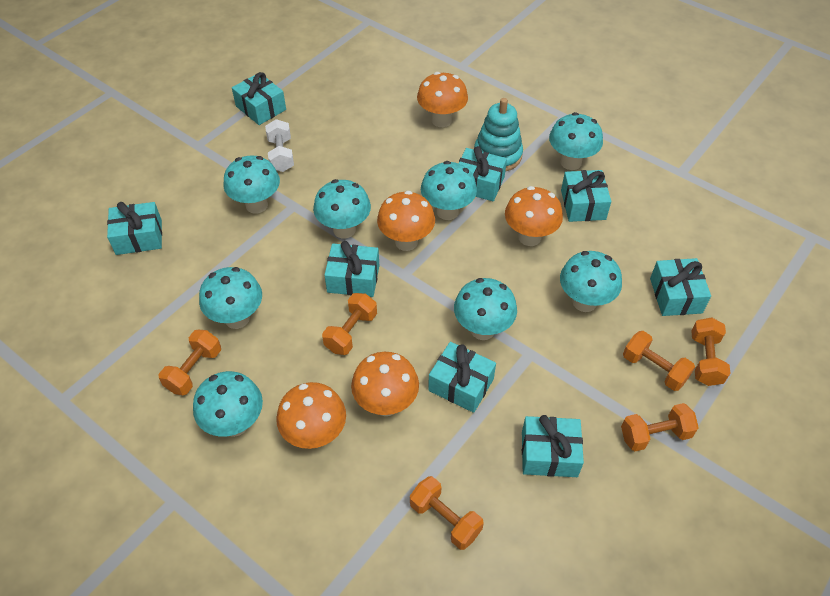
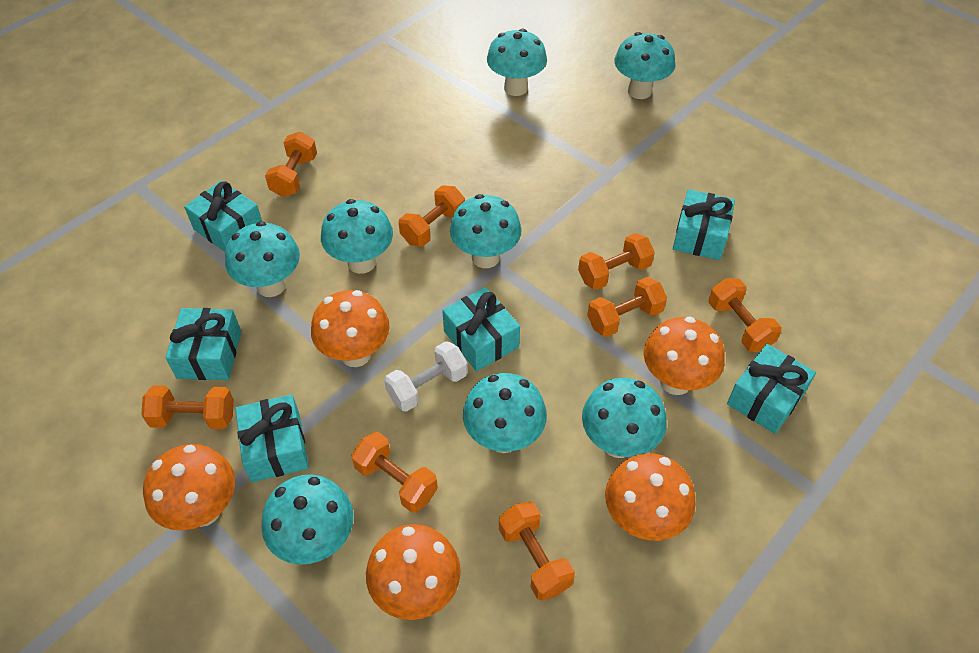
orange dumbbell: [159,330,221,395] [322,293,377,355] [410,476,484,550] [621,403,699,451] [623,331,695,391] [691,317,730,386] = 6 -> [141,385,234,429] [265,132,317,197] [351,432,438,512] [399,185,465,247] [499,502,575,601] [578,233,655,290] [587,277,667,337] [708,278,782,352] = 8
turquoise gift: [107,202,162,255] [232,72,286,125] [325,241,379,297] [428,342,496,413] [459,146,507,201] [522,415,584,477] [561,170,611,222] [650,258,711,316] = 8 -> [165,308,241,380] [184,181,262,252] [235,394,309,482] [442,287,520,371] [673,189,735,260] [727,344,816,434] = 6
turquoise stacking toy: [474,98,523,172] = 1 -> none = 0

